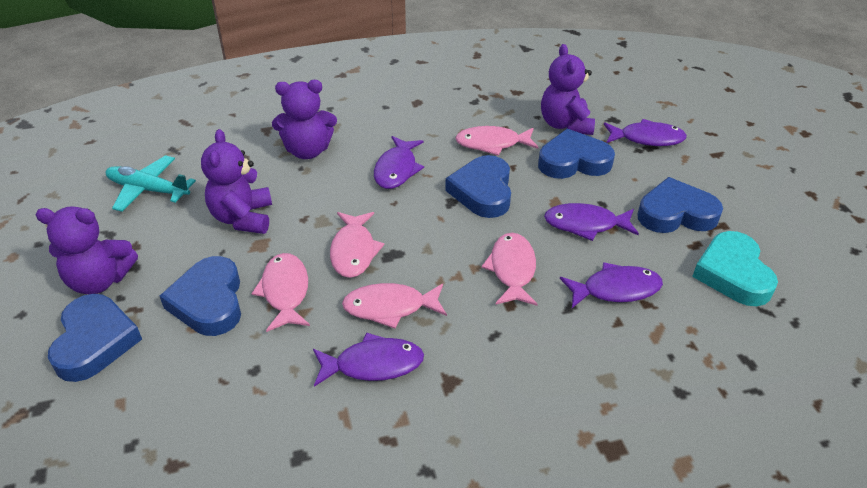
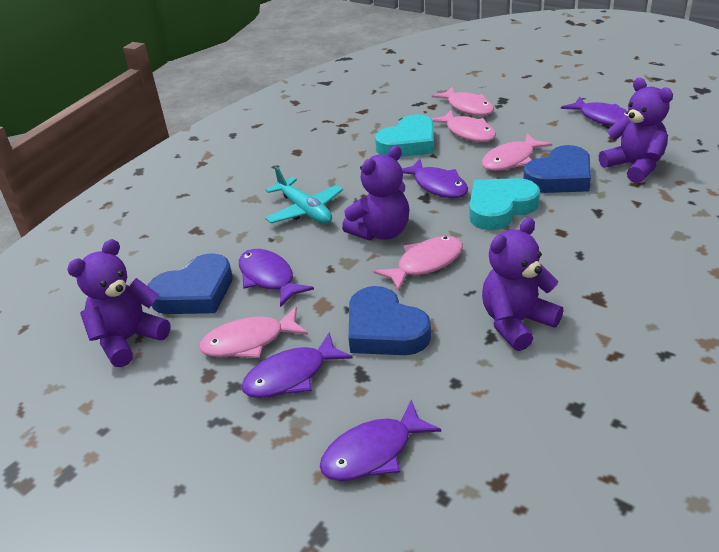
blue heart: [48,294,142,382] [160,256,241,336] [445,155,511,218] [538,129,615,179] [637,177,723,233] = 5 -> [147,253,233,314] [349,286,431,355] [523,145,591,193] = 3
turquoise heart: [692,231,778,306] = 1 -> [375,114,434,157] [469,178,540,230] = 2

